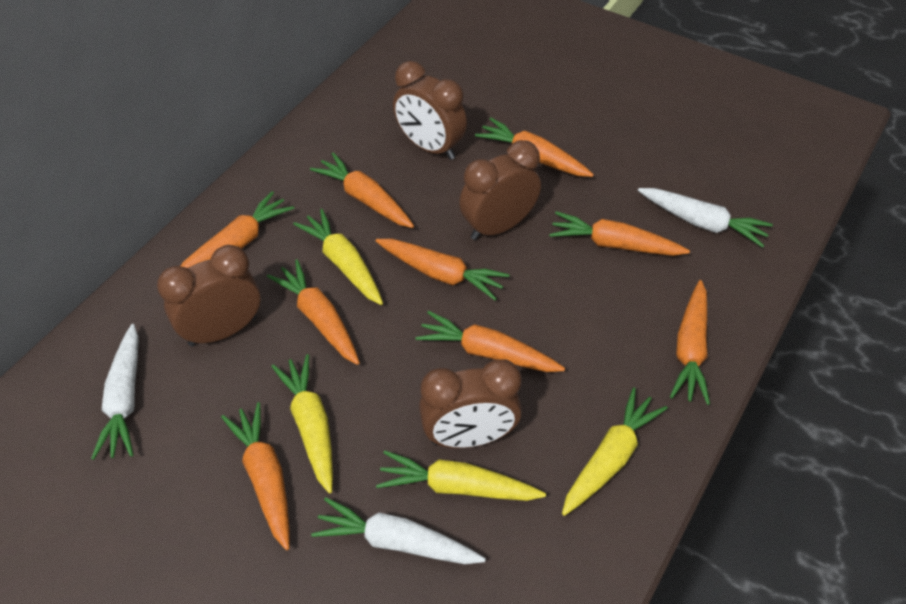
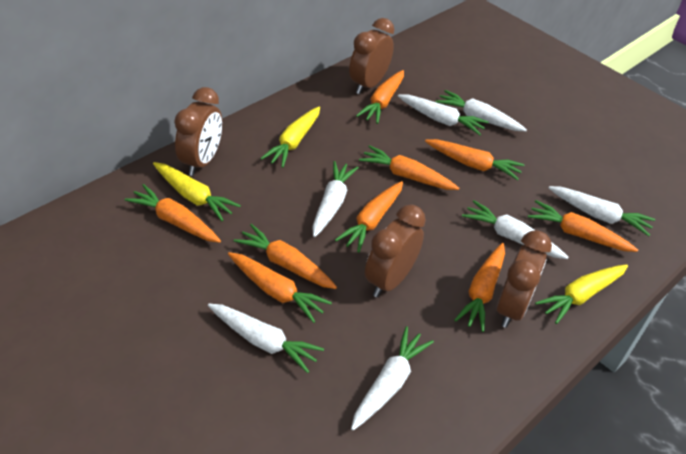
white carrot: [91,324,139,460] [311,497,486,564] [638,188,773,248] = 3 -> [208,304,324,373] [312,161,359,237] [351,326,434,430] [398,95,489,135] [436,90,527,131] [462,200,569,259] [549,186,655,236] = 7
yellow carrot: [271,354,333,494] [293,209,383,305] [376,450,546,501] [562,387,668,516] = 4 -> [153,162,241,221] [260,107,320,168] [535,264,628,324] = 3

